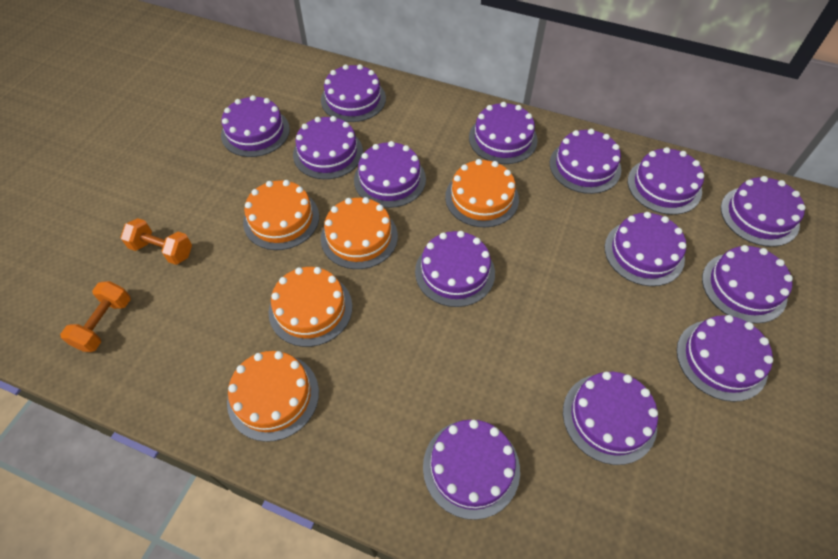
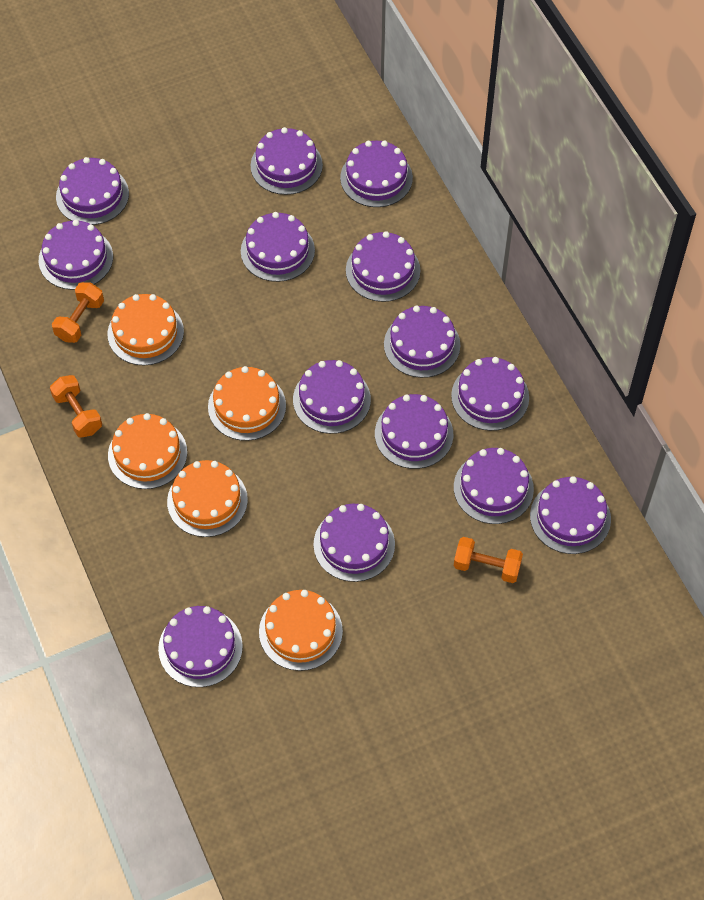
orange dumbbell: [60,281,131,352] [120,218,192,265] = 2 -> [50,375,102,438] [52,282,104,343] [454,537,523,583] = 3

